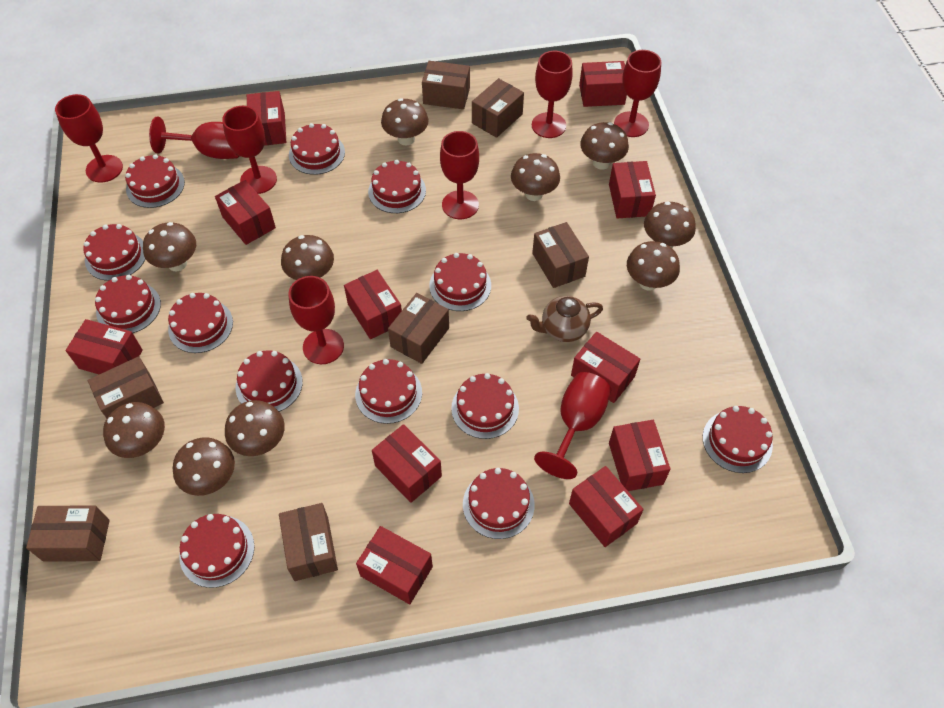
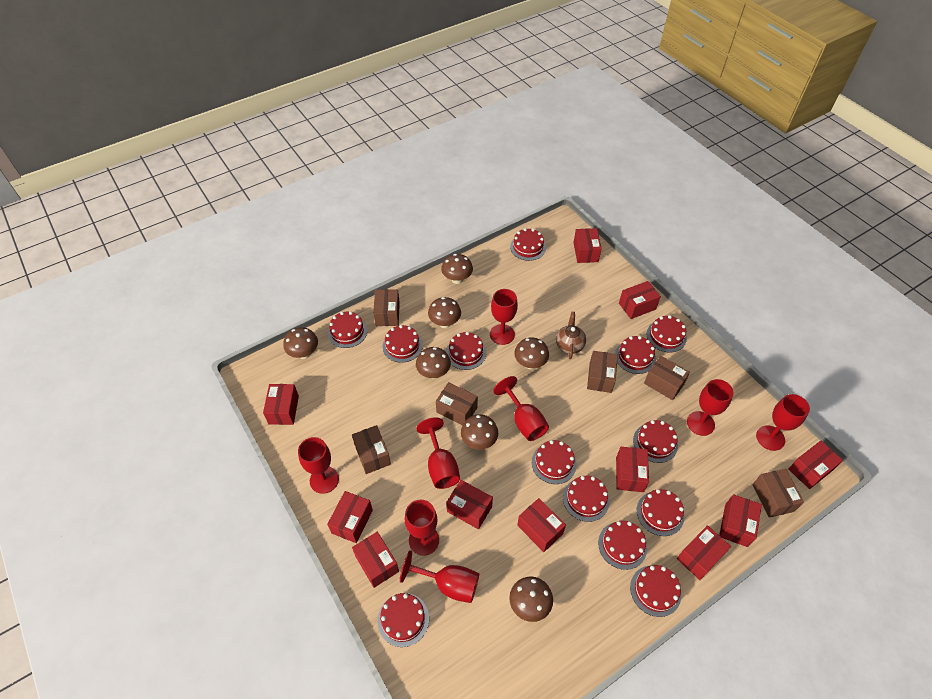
brown box: [26,506,110,561] [88,356,164,418] [279,503,338,581] [388,293,449,364] [422,61,470,109] [472,78,524,138] [532,222,589,288] = 7 -> [352,425,391,474] [373,289,400,326] [436,382,478,425] [587,351,618,393] [644,356,690,400] [752,469,804,518] = 6
brown mushroom: [103,402,165,458] [143,222,196,271] [173,437,235,496] [225,400,285,456] [281,235,334,280] [381,98,428,145] [511,153,560,201] [580,122,629,170] [627,241,680,291] [644,202,696,248] = 10 -> [283,327,318,359] [416,347,451,379] [428,297,461,328] [441,254,473,284] [461,414,498,450] [509,577,553,622] [514,337,549,369] = 7

